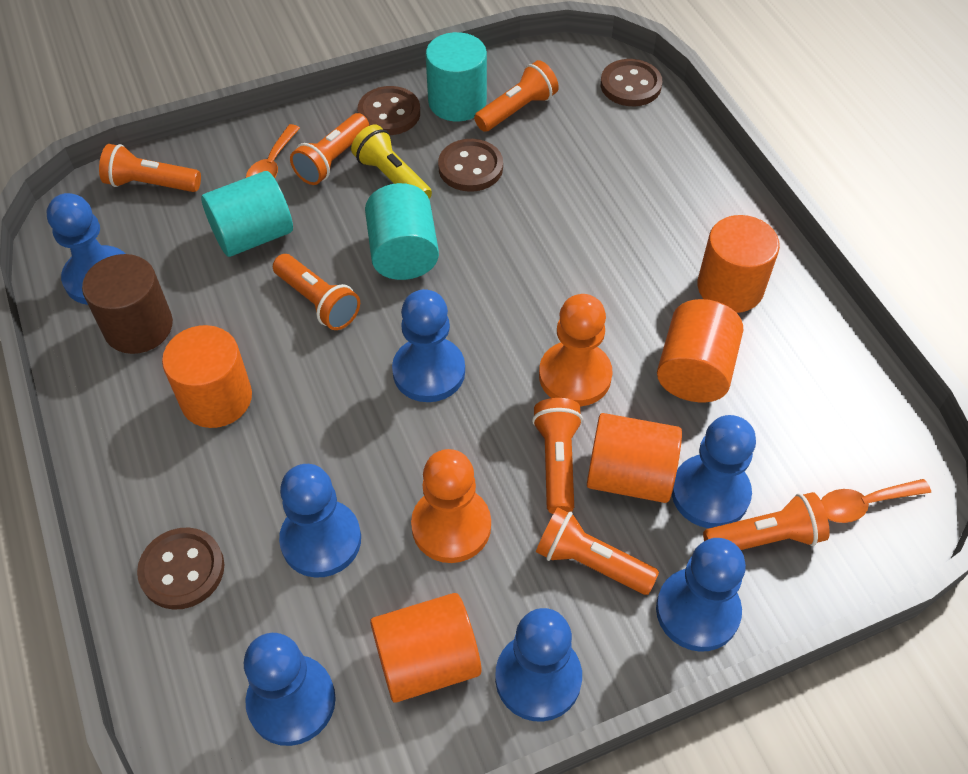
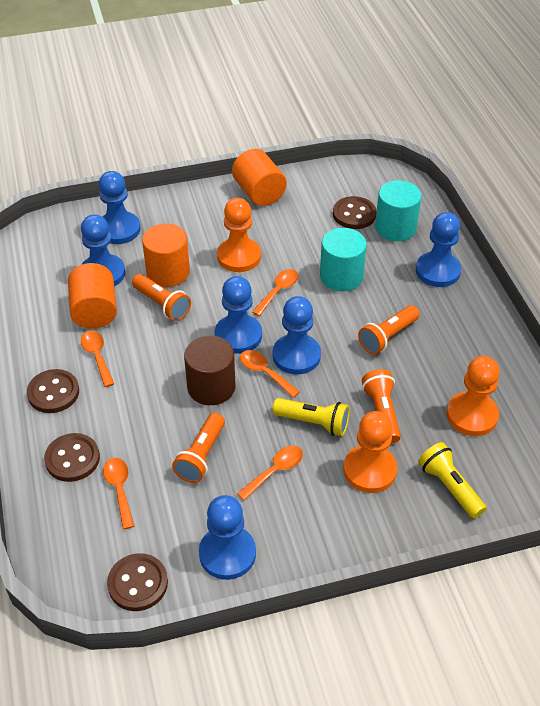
blue pawn: [47,193,126,305] [244,633,336,746] [279,464,361,578] [392,289,465,402] [495,608,582,722] [656,538,746,652] [672,415,756,528] = 7 -> [81,214,125,286] [99,171,141,244] [199,495,256,580] [215,276,262,354] [273,296,321,375] [416,212,461,287] = 6
orange cylinder: [162,325,252,428] [370,593,481,703] [587,413,682,503] [657,299,743,402] [697,215,780,313] = 5 -> [68,263,117,329] [142,223,190,287] [232,149,287,206] = 3
orange flashlight: [99,144,201,192] [273,254,360,330] [290,113,369,185] [474,60,559,132] [532,398,583,514] [536,507,659,595] [703,492,830,550] = 7 -> [132,274,191,321] [172,413,225,483] [358,305,420,354] [362,369,401,444] = 4
orange pawn: [411,449,491,563] [539,294,613,407] = 2 -> [217,198,261,272] [343,411,397,493] [447,356,500,436] = 3
orange spoon: [246,124,300,178] [821,479,931,523] = 2 -> [81,330,114,387] [103,458,134,529] [237,446,303,501] [240,350,300,398] [252,269,299,316] = 5
turquoise cylinder: [201,171,293,257] [365,183,439,280] [426,32,487,122] = 3 -> [320,228,367,291] [375,180,422,241] = 2
yellow flashlight: [351,124,432,199] = 1 -> [272,398,350,436] [418,442,486,519] = 2

